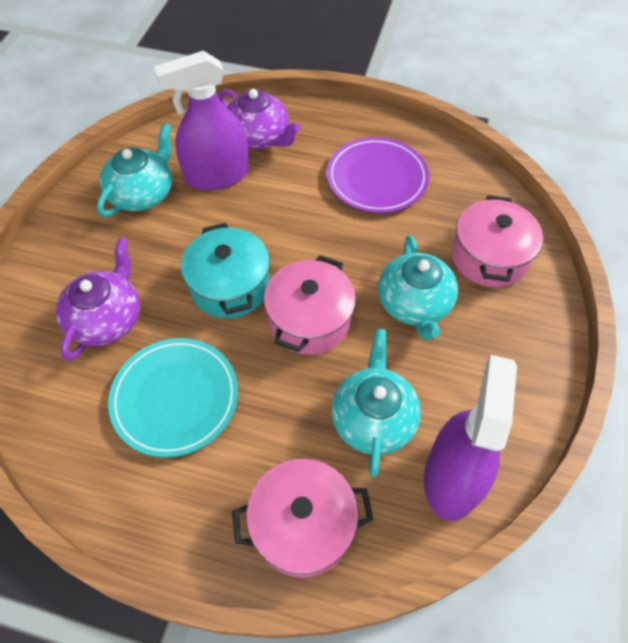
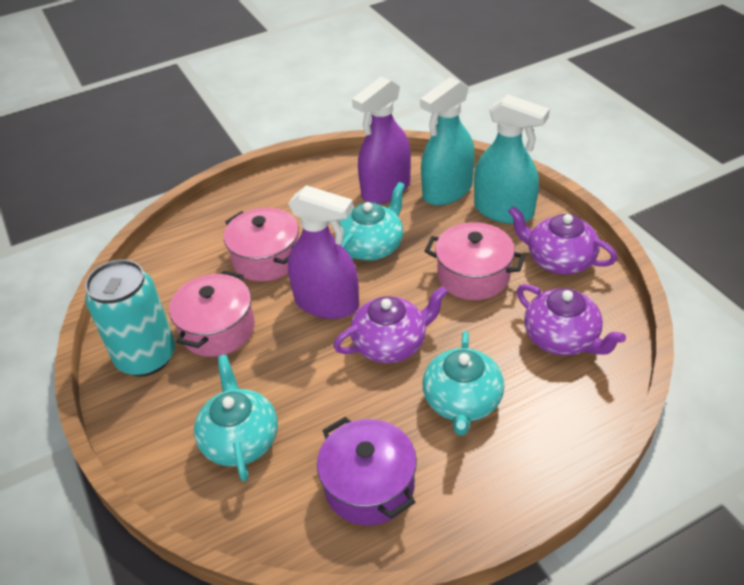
purple plate: [327,137,429,213] = 1 -> none = 0
purple pot: none = 0 -> [317,417,417,525] = 1
purple teapot: [56,238,140,361] [219,89,301,150] = 2 -> [333,286,448,363] [508,206,617,275] [517,284,626,356] = 3
turquoise can: none = 0 -> [85,260,175,377] = 1
turquoise plate: [108,338,238,457] = 1 -> none = 0
turquoise pot: [181,223,270,319] = 1 -> none = 0
turquoise spray bottle: none = 0 -> [420,77,475,206] [474,94,550,224] = 2

